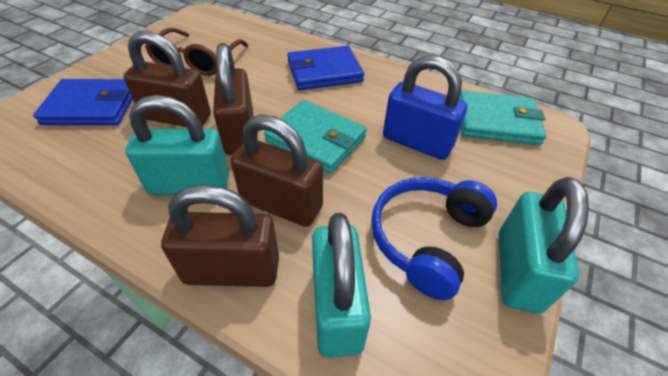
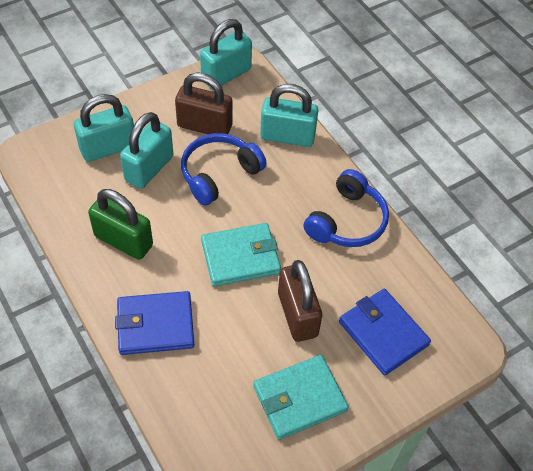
blue headphones: [371,177,497,300] = 1 -> [181,133,267,206] [304,169,389,247] = 2
blue padlock: [383,55,467,160] = 1 -> none = 0
brown glasses: [145,28,248,76] = 1 -> none = 0
brown padlock: [123,30,211,127] [161,184,279,287] [213,43,253,155] [230,114,323,227] = 4 -> [175,72,233,134] [278,260,322,342] = 2
green padlock: none = 0 -> [88,189,153,260] = 1
turquoise padlock: [126,95,229,195] [312,213,371,358] [499,177,589,314] = 3 -> [74,94,134,162] [120,112,173,189] [200,19,252,89] [260,84,319,147] = 4

